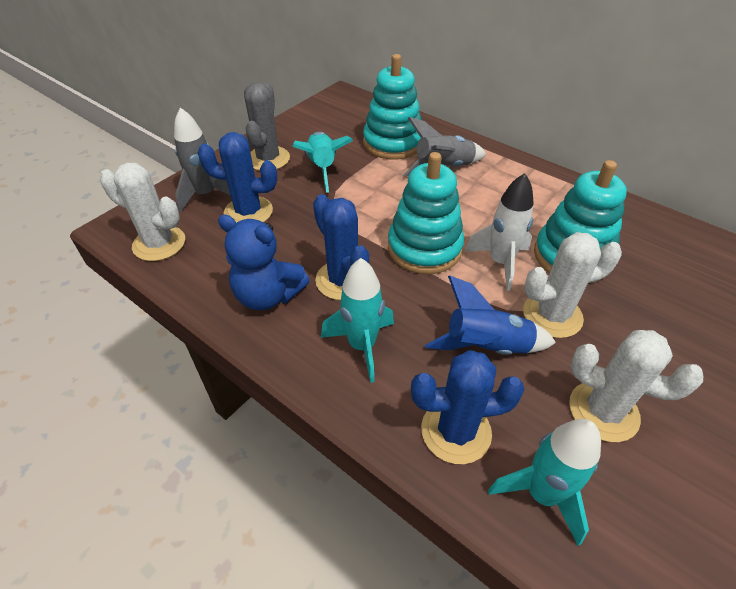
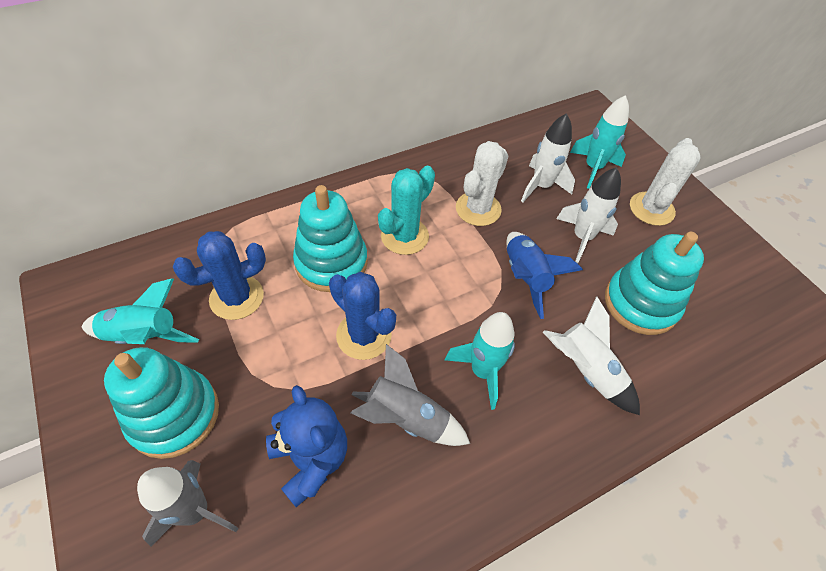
blue cactus: [198,132,277,223] [313,194,369,300] [411,350,525,464] = 3 -> [173,231,266,320] [329,272,396,360] = 2
grey cactus: [244,82,290,171] = 1 -> none = 0
turquoise cactus: none = 0 -> [378,166,435,255] = 1
white cactus: [100,163,185,261] [523,232,622,338] [569,330,703,442] = 3 -> [456,141,508,226] [630,138,701,226] = 2
white rocket: [465,173,534,291] = 1 -> [521,113,575,202] [543,296,640,415] [556,167,621,263] = 3

